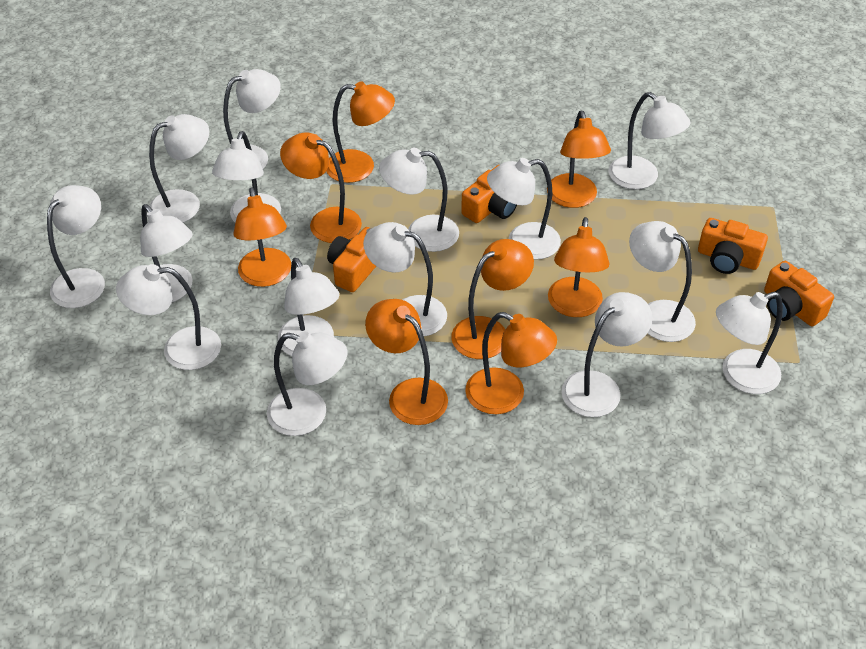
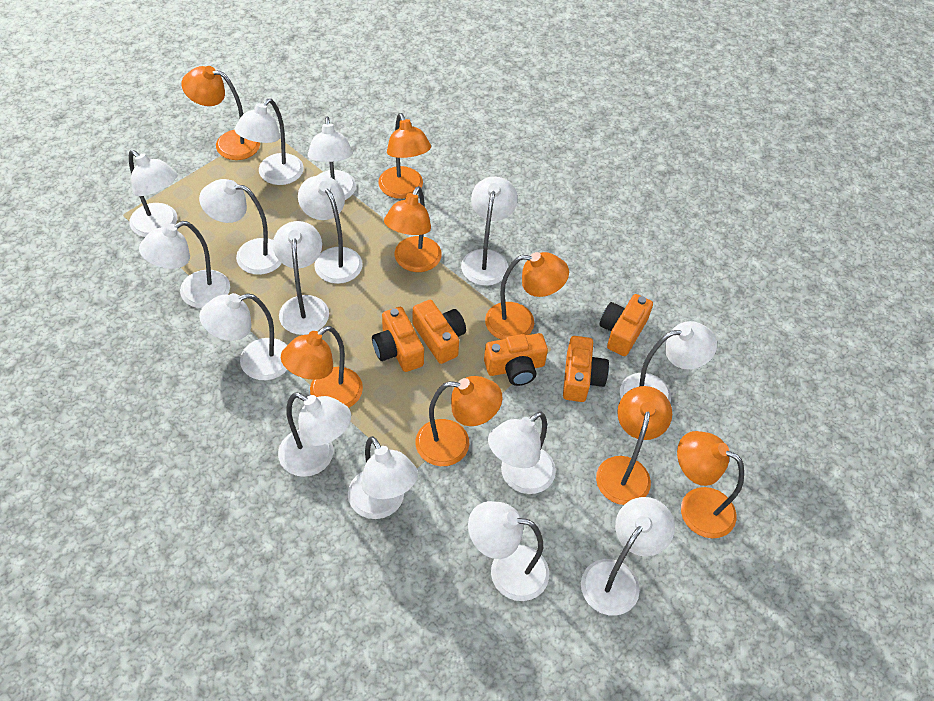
orange camera: [327,227,376,292] [461,165,517,223] [698,218,768,274] [764,261,834,326] = 4 -> [372,307,424,372] [413,300,466,364] [484,333,548,386] [563,336,609,402] [600,294,653,356] = 5

